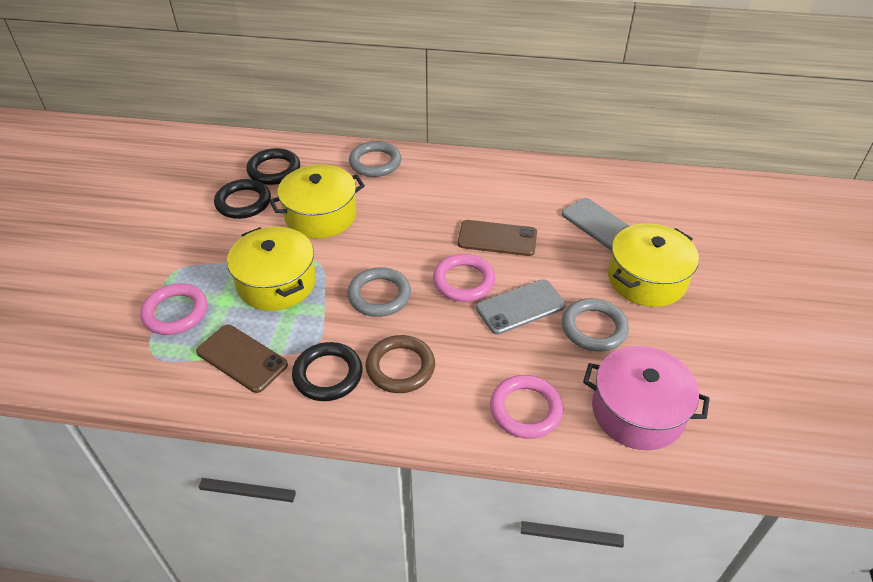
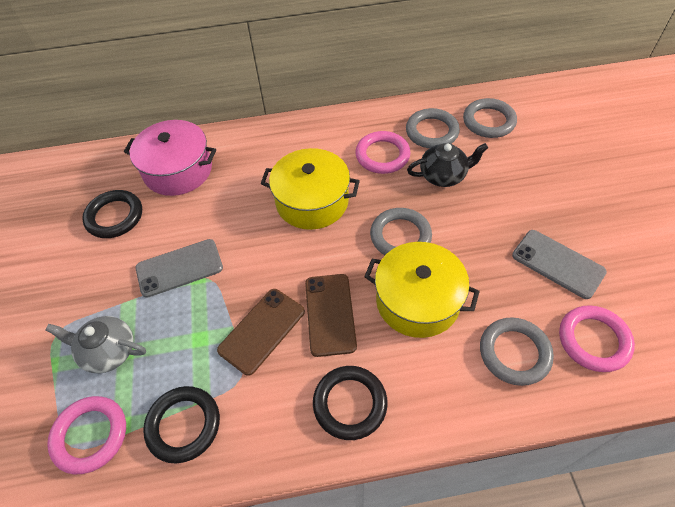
black teapot: none = 0 -> [407,143,488,187] = 1
brown ring: [365,335,435,393] = 1 -> none = 0
grey ring: [347,267,411,317] [349,141,401,177] [562,298,629,352] = 3 -> [370,208,432,255] [406,108,460,148] [463,98,517,138] [480,317,554,386] = 4
grey teapot: none = 0 -> [45,316,146,374] = 1
yellow pot: [227,227,316,311] [269,164,365,239] [608,223,699,307] = 3 -> [261,148,360,230] [364,242,480,338] = 2

